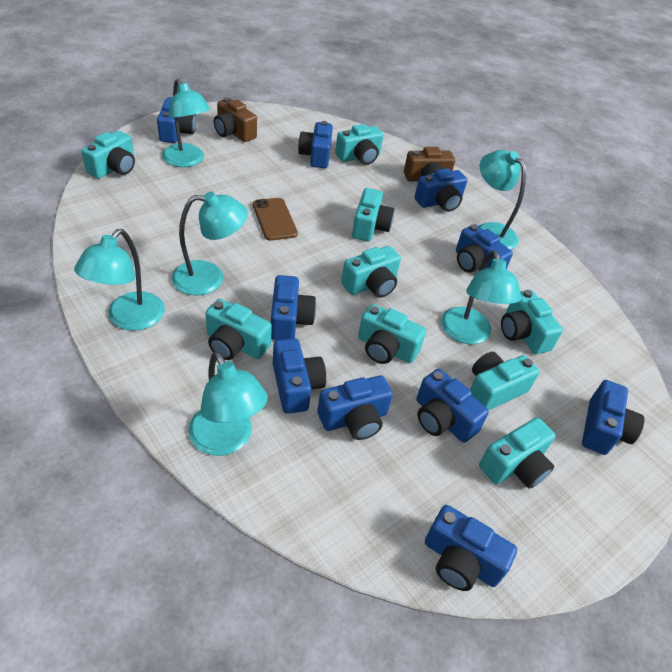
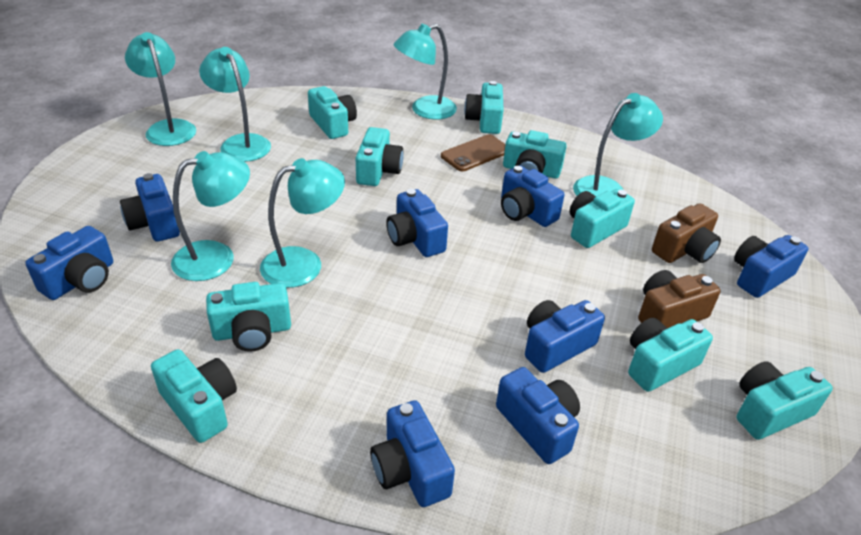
blue camera: [157,97,196,143] [271,275,316,340] [273,338,326,414] [298,121,333,168] [317,375,393,440] [415,168,467,212] [416,369,489,443] [425,505,517,591] [456,224,513,273] [582,380,644,455] = 10 -> [25,226,113,300] [120,173,180,242] [370,400,455,507] [386,189,448,257] [496,367,580,464] [501,166,564,227] [525,300,605,373] [734,235,809,298] = 8

